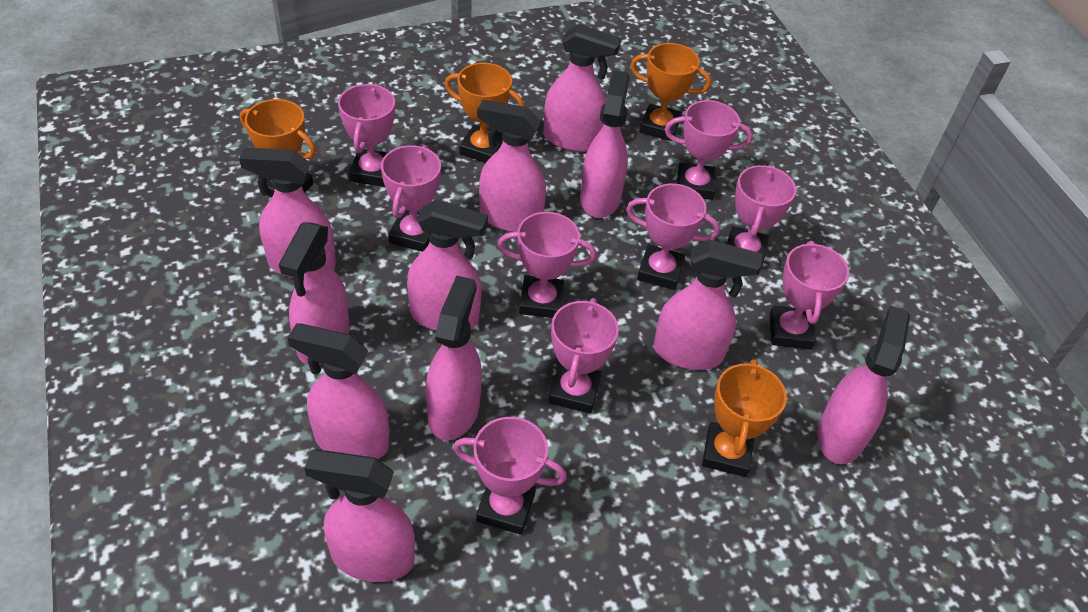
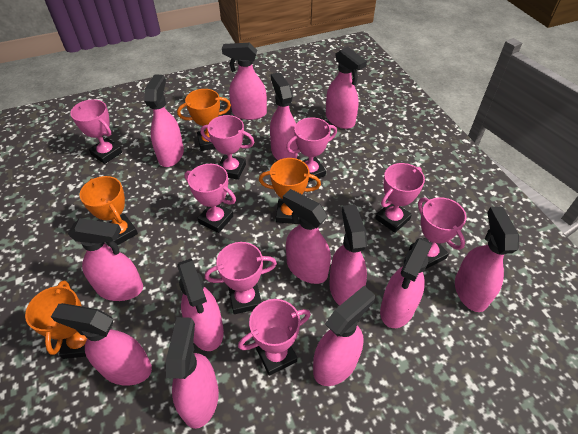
pink spray bottle: [239,147,336,278] [279,222,349,365] [288,323,389,459] [304,449,415,582] [407,199,488,331] [426,276,482,440] [477,100,546,232] [543,24,621,152] [580,70,630,218] [654,240,762,370] [817,305,910,464] = 11 -> [51,303,152,386] [68,218,143,301] [144,74,184,167] [166,317,219,429] [177,258,224,351] [222,43,267,120] [270,72,298,160] [283,189,331,284] [313,286,375,386] [326,47,367,129] [329,204,367,306] [380,238,433,328] [455,207,519,312] = 13
pink trophy: [338,84,395,187] [381,145,441,252] [453,417,567,535] [497,212,596,318] [549,298,619,413] [626,184,720,290] [665,100,753,200] [727,165,796,270] [769,241,849,350] = 9 -> [70,99,122,164] [185,164,236,233] [200,115,254,180] [205,242,277,314] [238,299,311,376] [286,117,337,182] [375,163,425,233] [409,197,467,269] = 8

